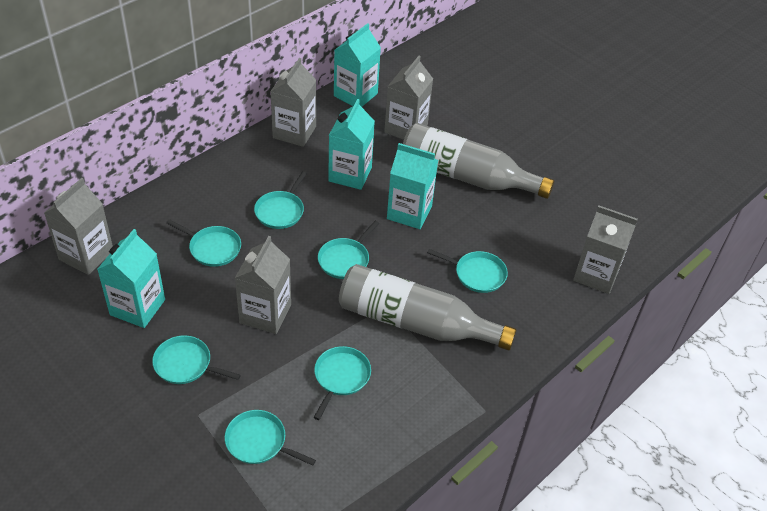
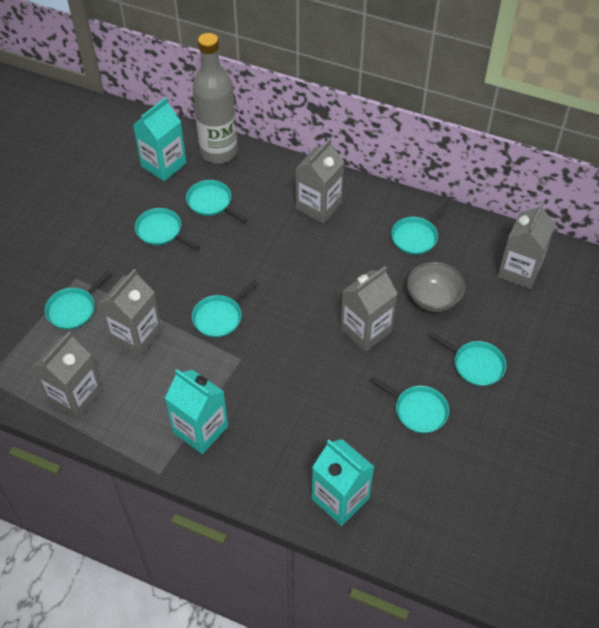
grey bottle: [339,264,517,351] [403,123,554,199] = 2 -> [193,33,238,164] = 1
grey bowl: none = 0 -> [407,262,465,312] = 1
turquoise carton: [97,229,165,328] [328,99,375,190] [334,23,381,107] [387,143,438,229] = 4 -> [133,97,186,181] [165,369,228,454] [312,439,374,526] = 3

